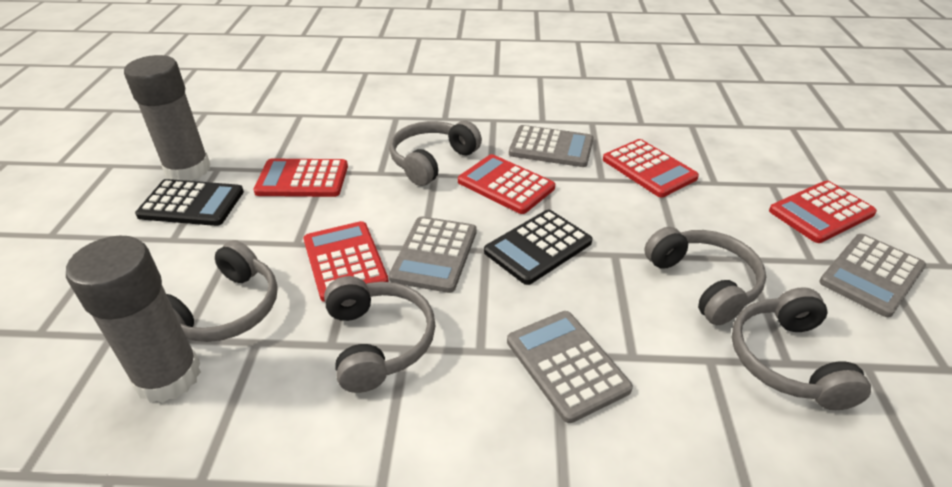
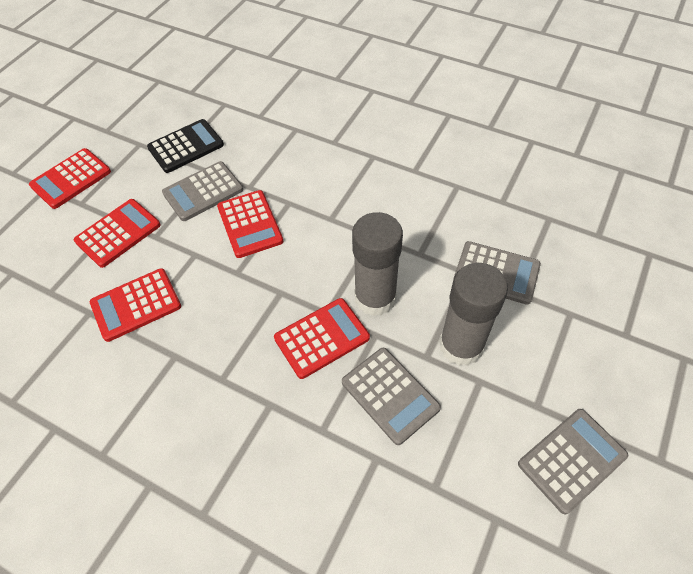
black calculator: [135,179,244,226] [484,210,592,285] = 2 -> [147,119,224,173] = 1
grey headphones: [166,240,278,342] [324,276,436,393] [389,121,482,186] [644,227,766,325] [731,287,871,410] = 5 -> none = 0

